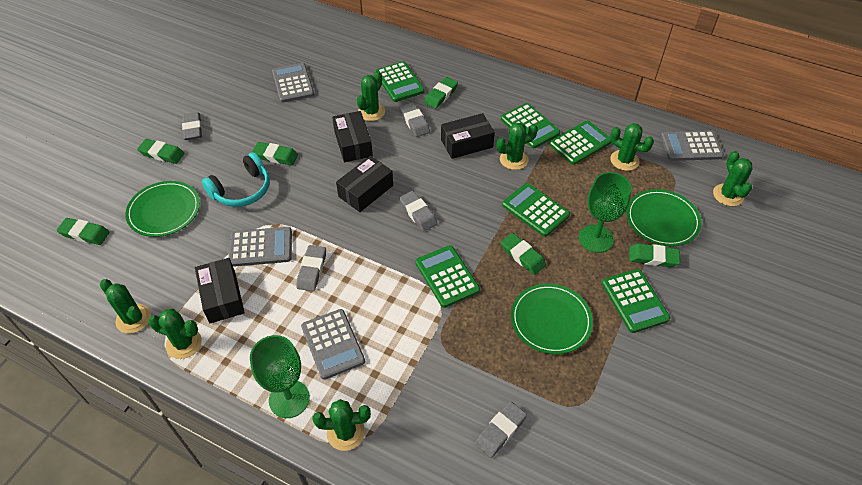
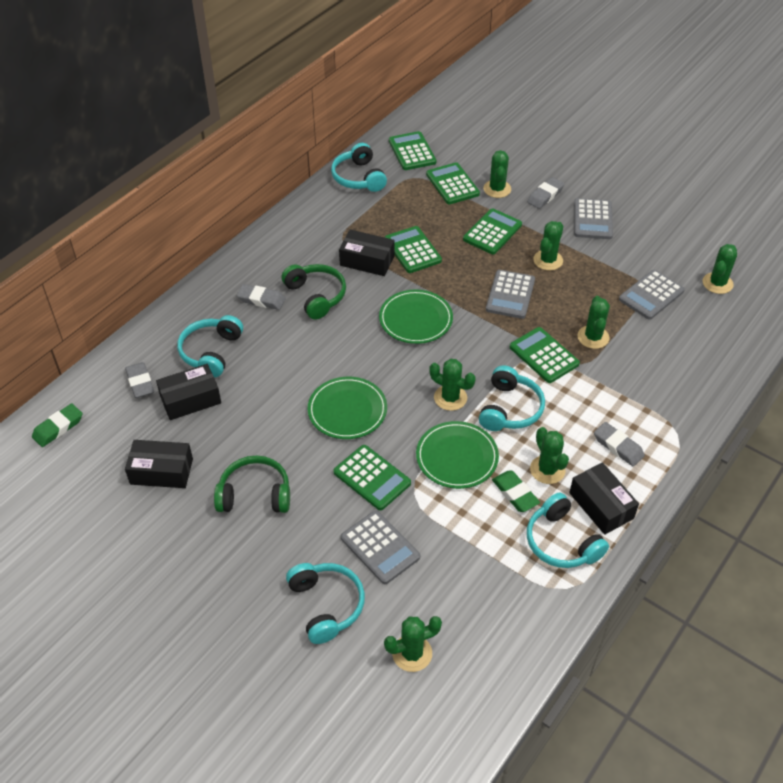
green eraser: [57,218,110,245] [137,139,184,164] [252,142,298,166] [424,77,458,109] [501,233,546,275] [629,243,680,267] = 6 -> [32,403,83,447] [492,471,540,512] = 2
green goblet: [250,335,310,418] [579,172,632,253] = 2 -> none = 0
green headphones: none = 0 -> [214,456,290,513] [281,264,346,320] = 2
grey eraser: [182,112,202,140] [296,245,326,291] [399,191,438,231] [400,102,430,137] [475,401,527,458] = 5 -> [125,362,154,398] [237,284,286,310] [527,177,565,209] [594,422,645,466] = 4
turquoise headphones: [202,152,270,207] = 1 -> [177,315,243,377] [286,563,365,644] [331,143,387,192] [479,365,545,431] [527,493,609,568] = 5

